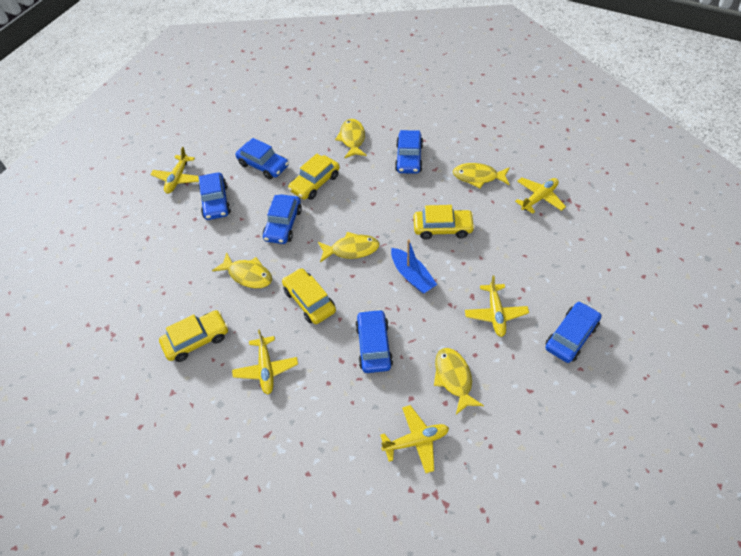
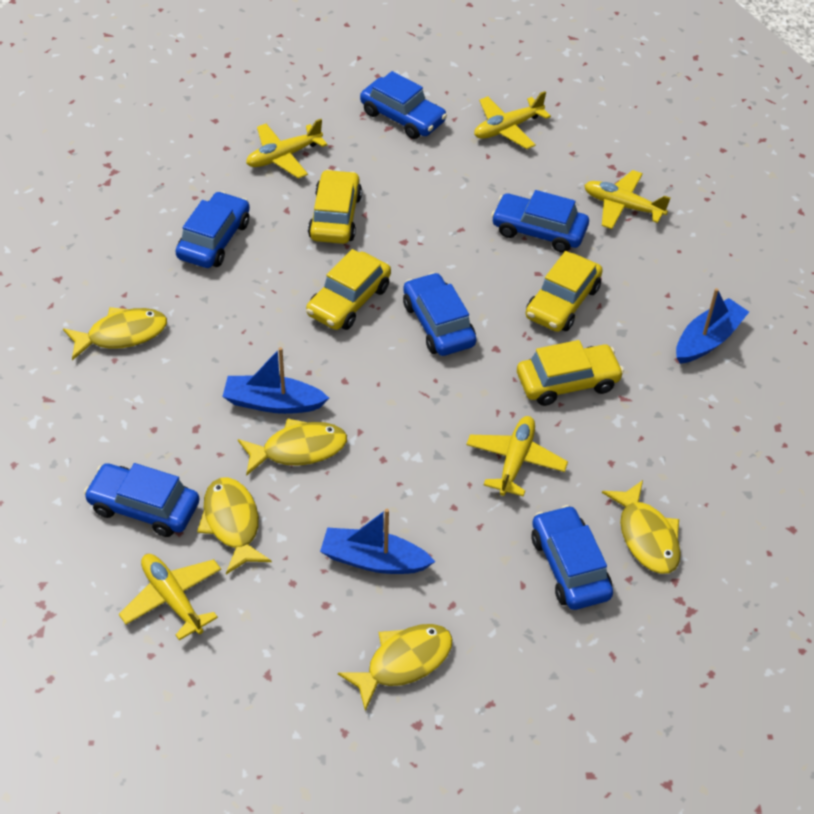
blue boat: [391,239,437,294] = 1 -> [222,347,329,414] [320,509,435,574] [676,288,749,364] = 3

